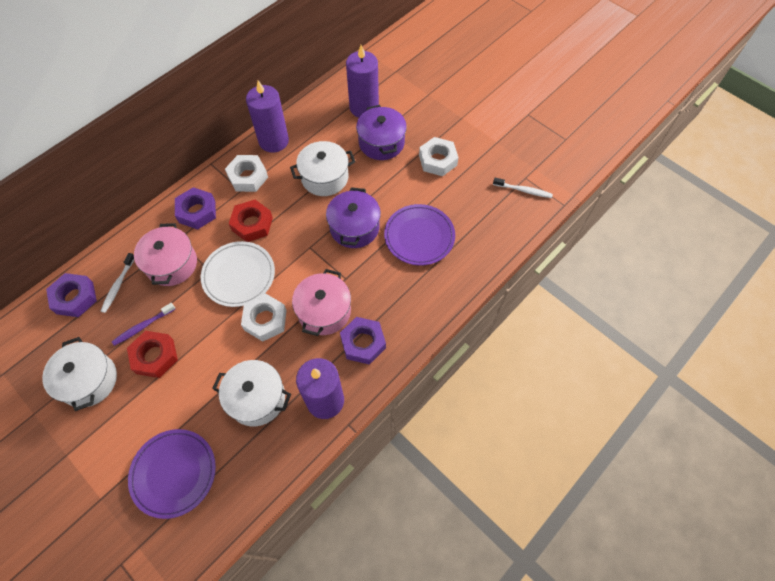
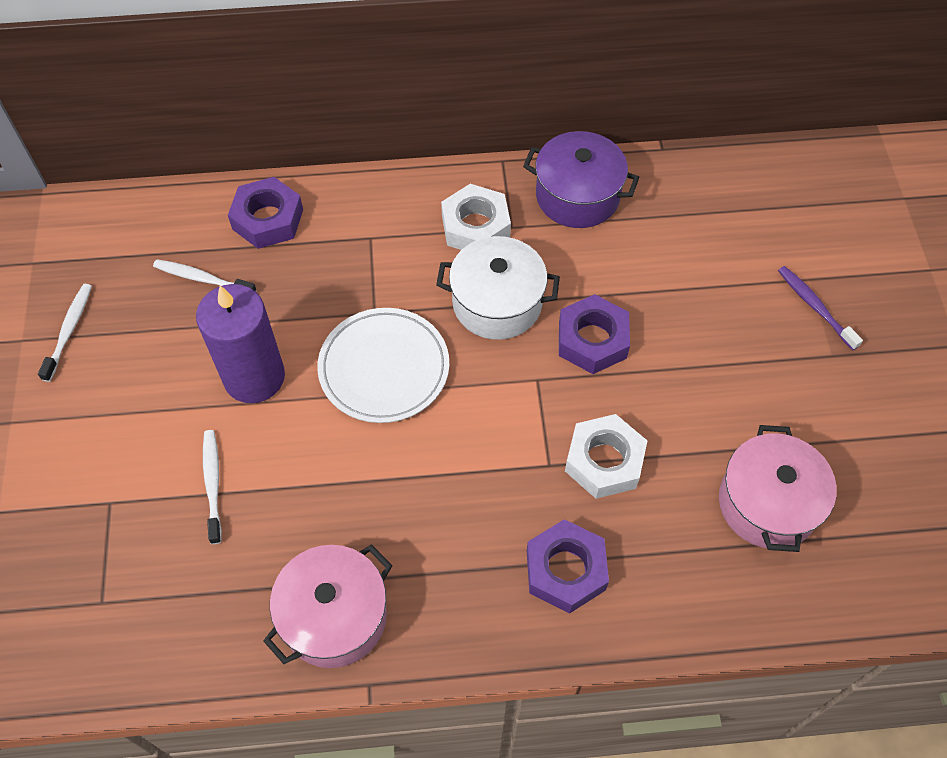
purple candle: [246,80,289,153] [296,358,344,419] [346,45,379,118] = 3 -> [196,284,285,403] = 1
purple plate: [128,429,216,519] [384,204,455,266] = 2 -> none = 0
purple pot: [326,187,381,248] [356,105,407,160] = 2 -> [523,131,639,228] = 1
red nut: [127,331,178,378] [229,200,273,242] = 2 -> none = 0
white nut: [225,155,268,192] [241,293,287,342] [419,137,459,176] = 3 -> [441,184,511,250] [565,414,647,499] = 2
white pot: [42,337,117,411] [212,360,291,426] [290,141,356,196] = 3 -> [436,236,560,340] = 1
white toothbrush: [101,253,134,313] [493,178,553,198] = 2 -> [38,284,92,382] [153,259,257,292] [203,430,222,544] = 3

